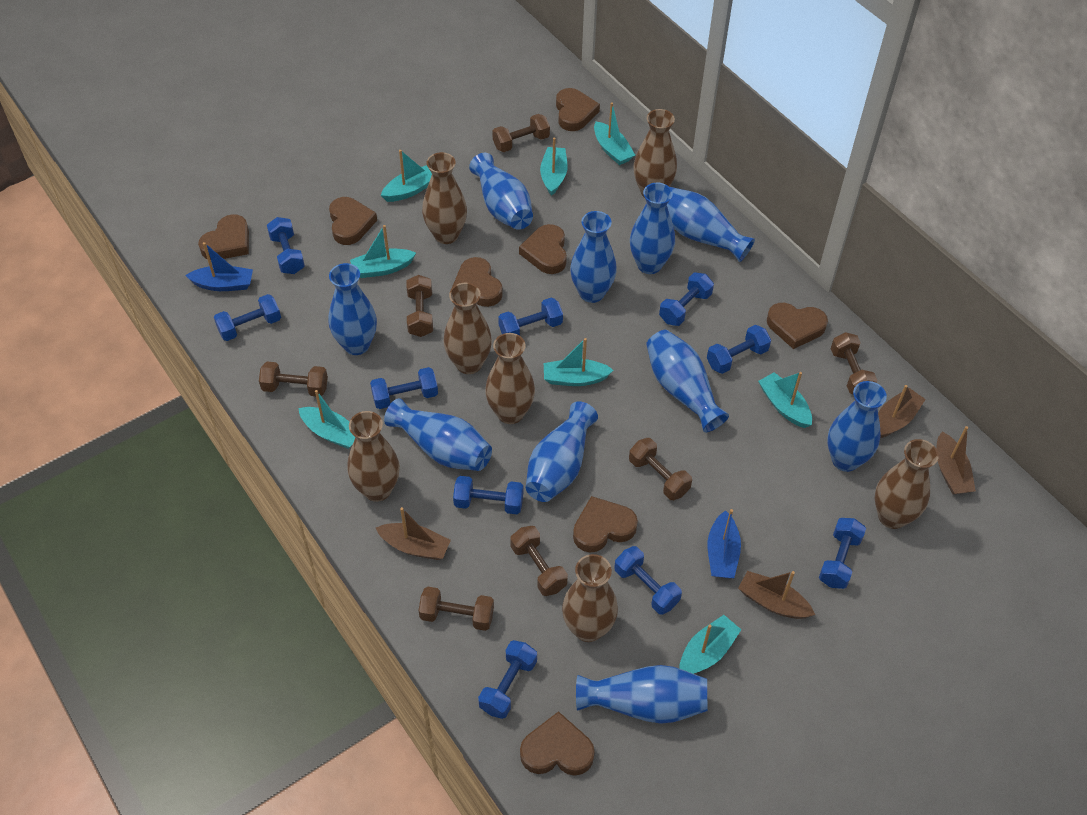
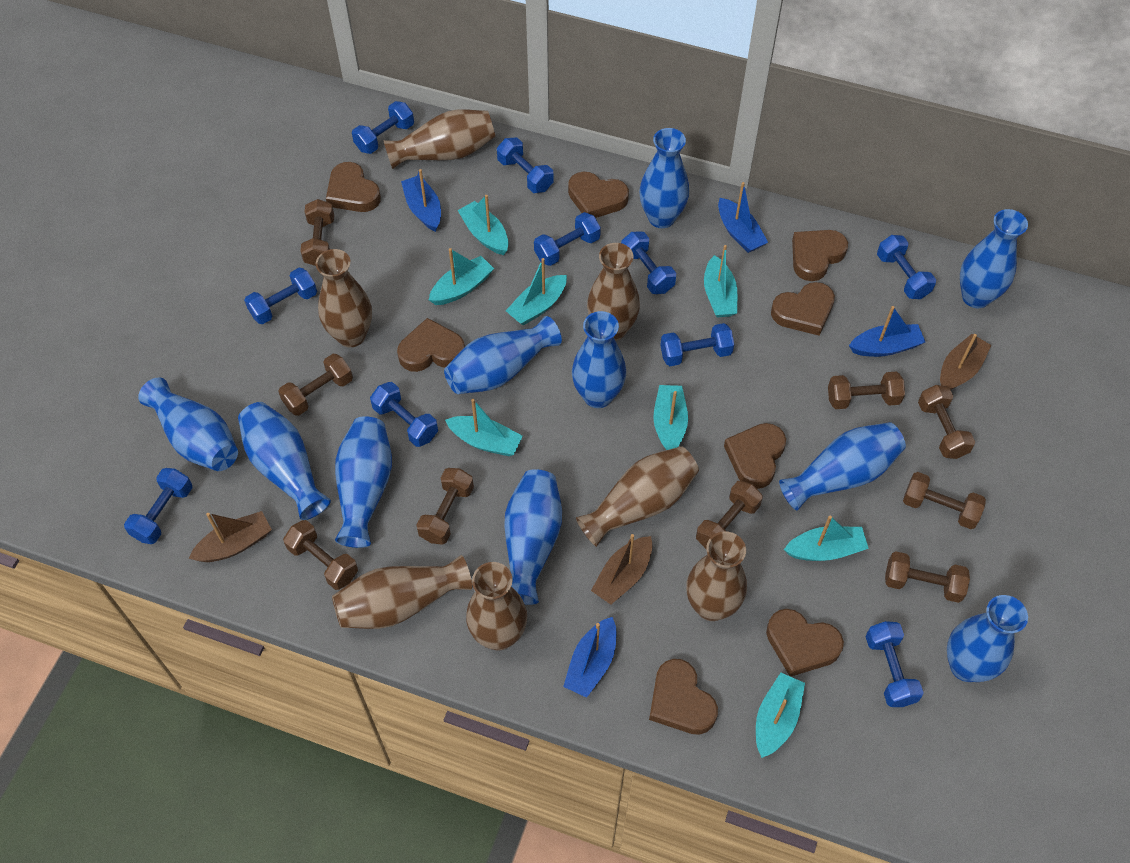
blue boat: [185,242,253,291] [708,509,741,578] = 2 -> [401,169,441,232] [563,617,616,698] [718,182,768,253] [849,306,925,357] = 4
brown boat: [376,507,451,560] [738,571,815,619] [878,385,926,438] [936,426,976,494] = 4 -> [188,511,272,562] [591,534,652,605] [940,334,991,390] = 3
brown dumbbell: [259,362,328,396] [406,275,433,337] [419,586,494,631] [492,114,550,152] [510,526,568,596] [629,438,692,500] [831,332,877,394] = 7 -> [278,354,353,416] [283,520,358,590] [300,199,334,266] [417,468,474,545] [696,481,763,549] [828,371,905,409] [885,552,970,603] [903,472,986,529] [918,385,975,459] = 9

